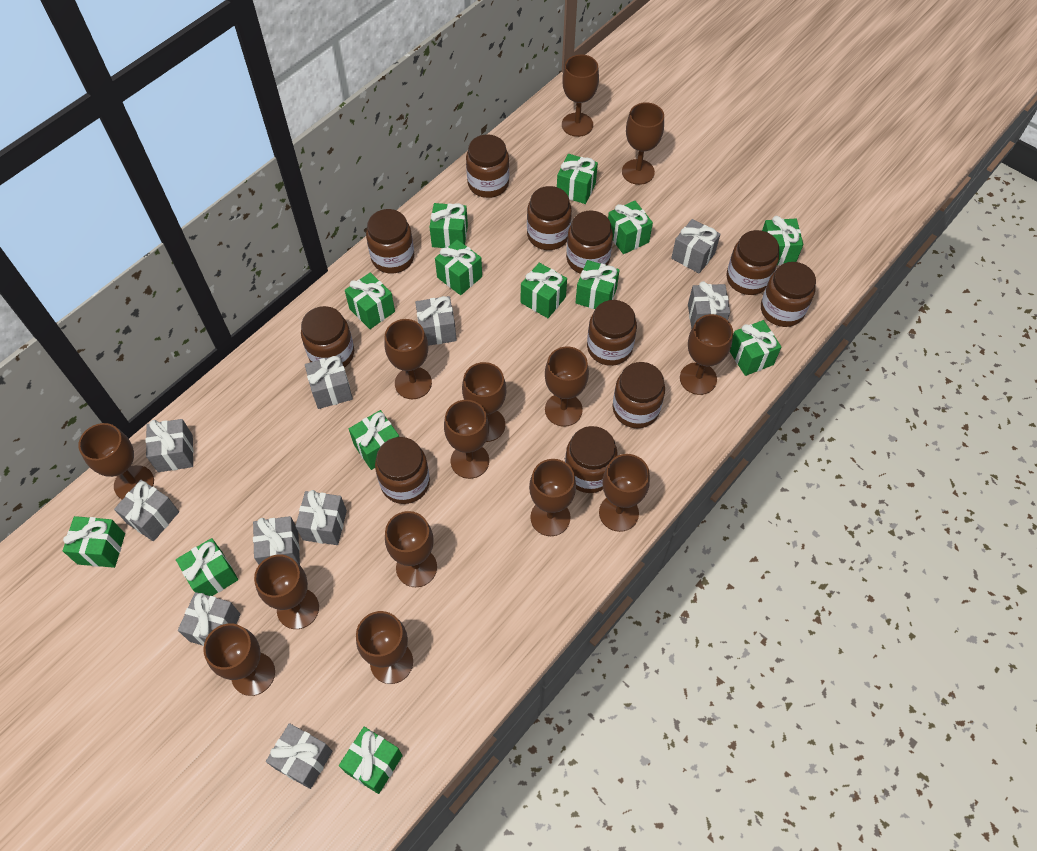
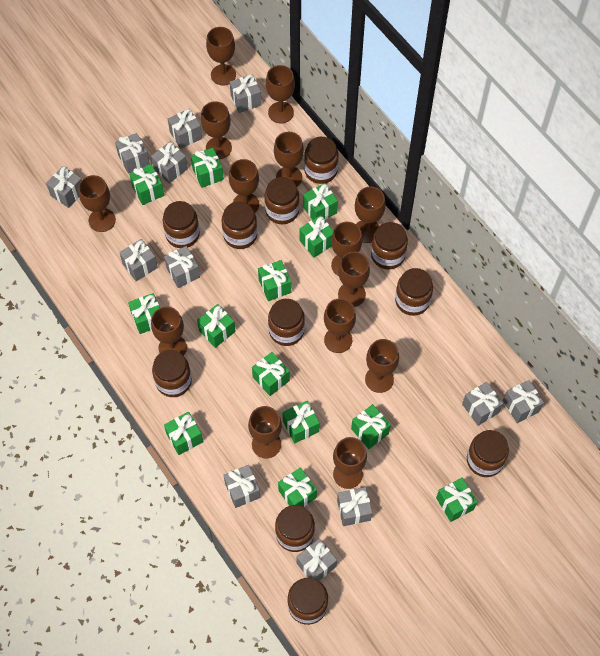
grey gift: [114,480,179,541] [146,419,194,472] [178,592,240,646] [253,516,300,565] [266,723,333,789] [295,490,347,545] [305,355,353,409] [415,296,457,346] [671,219,720,273] [688,281,730,329] = 10 -> [46,166,82,208] [115,133,150,174] [119,239,158,281] [151,142,188,183] [164,246,200,288] [168,108,202,149] [223,465,260,508] [230,74,262,113] [296,539,337,581] [337,487,372,526] [462,382,503,426] [503,380,544,423] = 12

